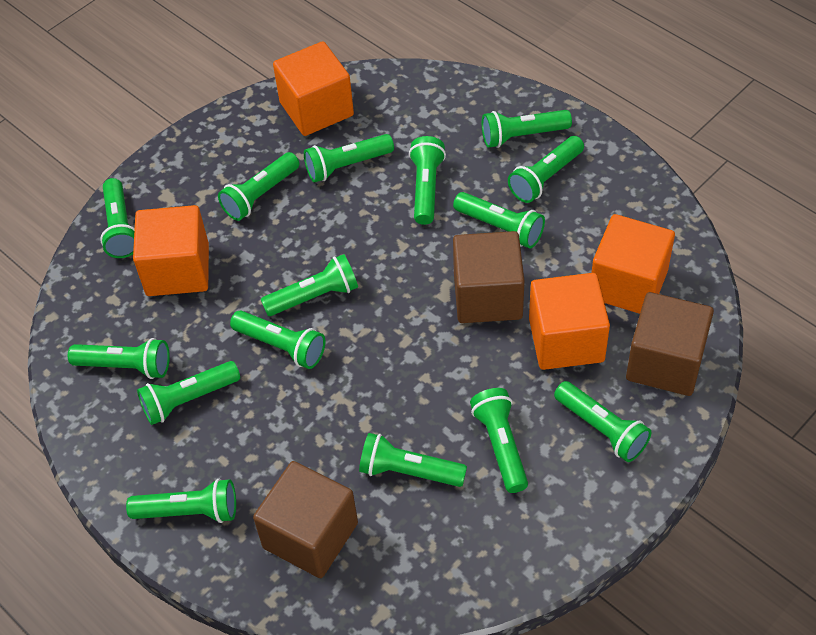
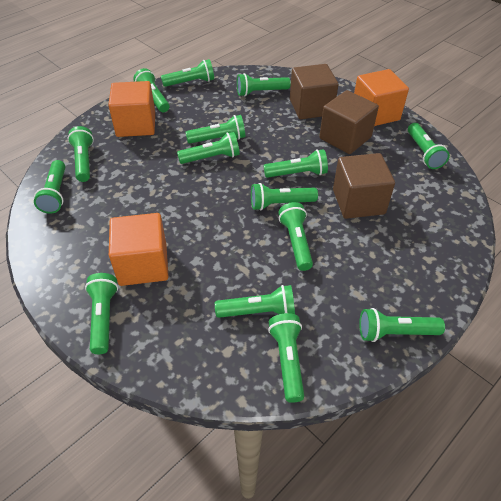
orange cube: [133,205,209,296] [273,41,354,136] [529,273,610,370] [592,214,675,314] = 4 -> [108,81,155,137] [109,213,169,286] [354,69,409,126] = 3

